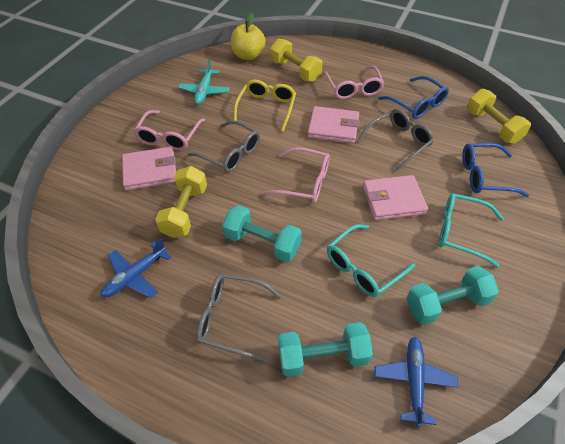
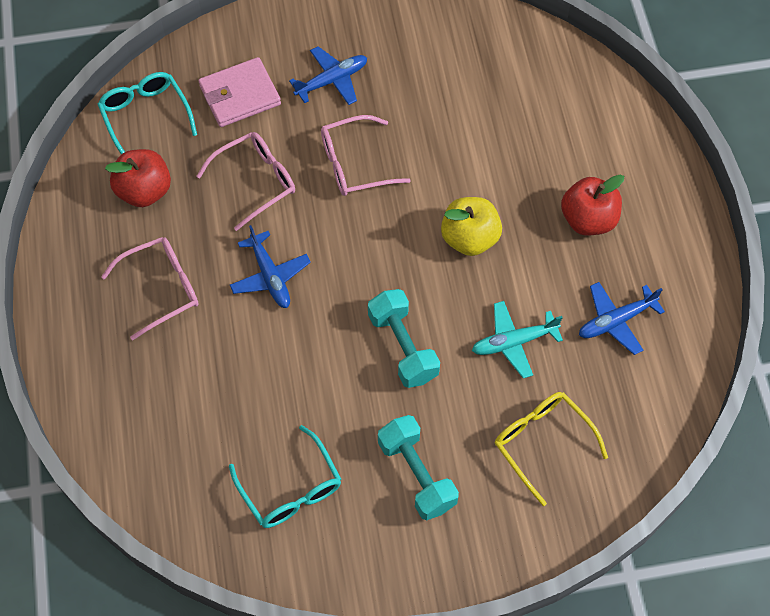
blue glasses: [378,76,449,119] [462,143,529,197] = 2 -> none = 0
blue plane: [101,238,171,298] [375,336,458,427] = 2 -> [230,225,311,308] [289,46,367,105] [579,282,665,355] = 3
grey glasses: [188,120,260,172] [196,274,282,361] [357,109,434,171] = 3 -> none = 0
pink wallet: [122,147,176,190] [308,106,360,144] [363,175,428,220] = 3 -> [198,57,281,127] = 1
red apple: none = 0 -> [105,149,171,207] [561,175,624,236] = 2
turquoise dumbbell: [222,205,302,262] [278,322,373,377] [407,266,499,325] = 3 -> [368,289,440,388] [378,415,459,520] = 2
yellow dumbbell: [155,166,207,238] [270,38,323,82] [467,89,531,144] = 3 -> none = 0

